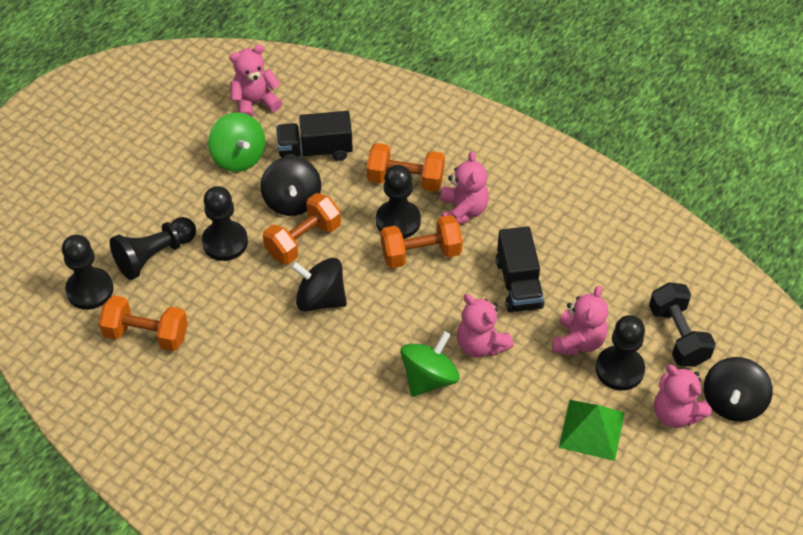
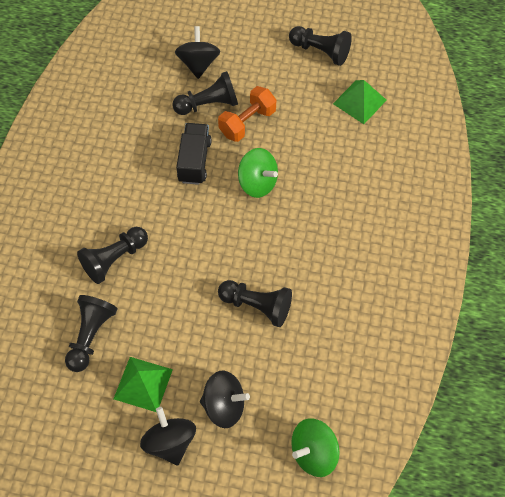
black dumbbell: [649,282,716,367] = 1 -> none = 0
black truck: [276,111,353,161] [496,226,544,313] = 2 -> [176,123,212,185] = 1
green pyramid: [559,400,625,461] = 1 -> [114,357,173,412] [333,80,387,124] = 2
orange dumbbell: [99,295,188,351] [263,193,341,264] [367,143,445,192] [381,215,463,268] = 4 -> [218,86,276,142] = 1
pink teddy bear: [229,44,282,117] [440,151,489,224] [457,294,514,358] [552,286,608,355] [654,365,712,428] = 5 -> none = 0

